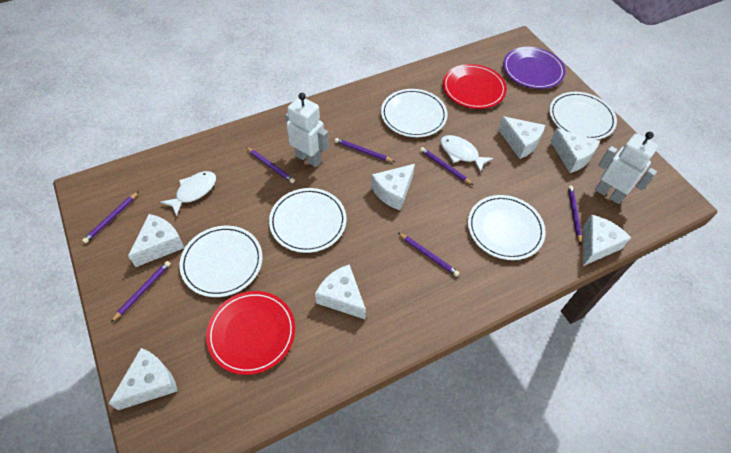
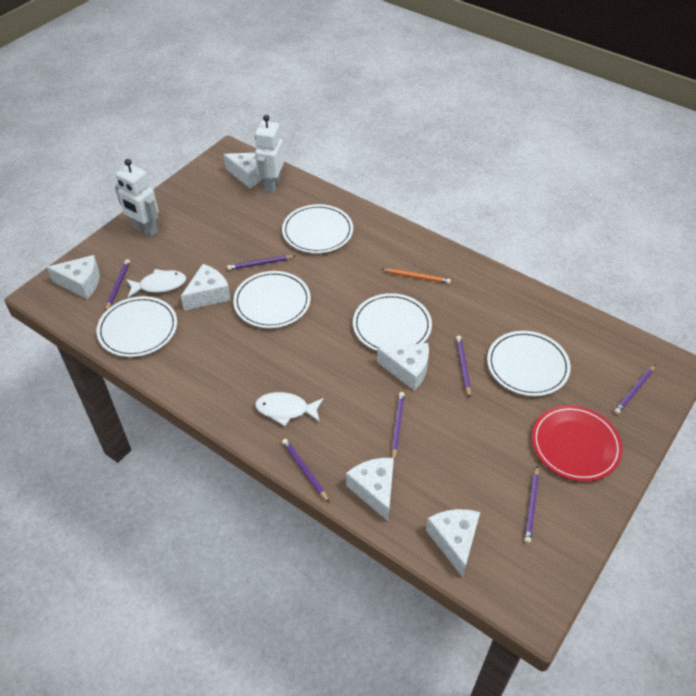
orange pencil: none = 0 -> [381,268,451,284] = 1
purple plate: [503,47,566,89] = 1 -> none = 0
red plate: [206,291,295,375] [443,64,507,109] = 2 -> [532,405,623,481] = 1
white cheese: [108,348,178,410] [128,214,185,267] [315,264,366,320] [371,164,415,210] [498,116,545,159] [550,128,600,173] [583,215,631,266] = 7 -> [47,255,100,299] [181,264,231,311] [223,153,261,188] [346,458,394,521] [377,343,429,391] [426,509,480,577] = 6

